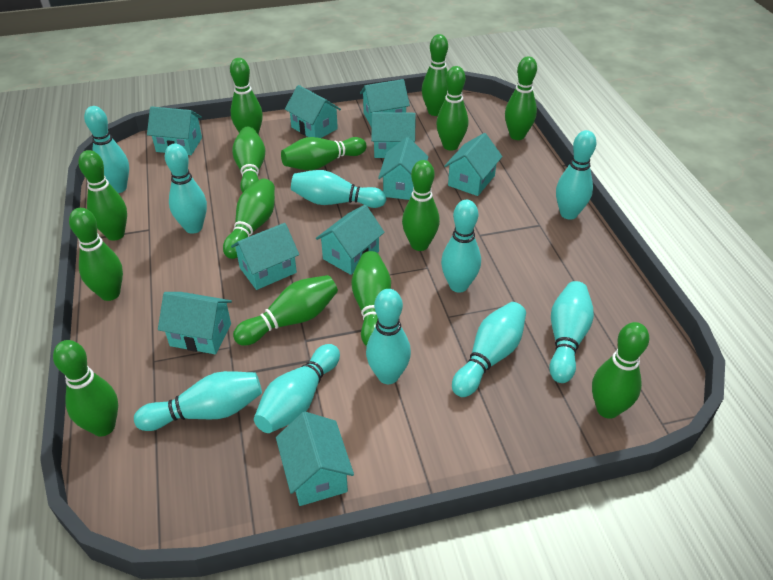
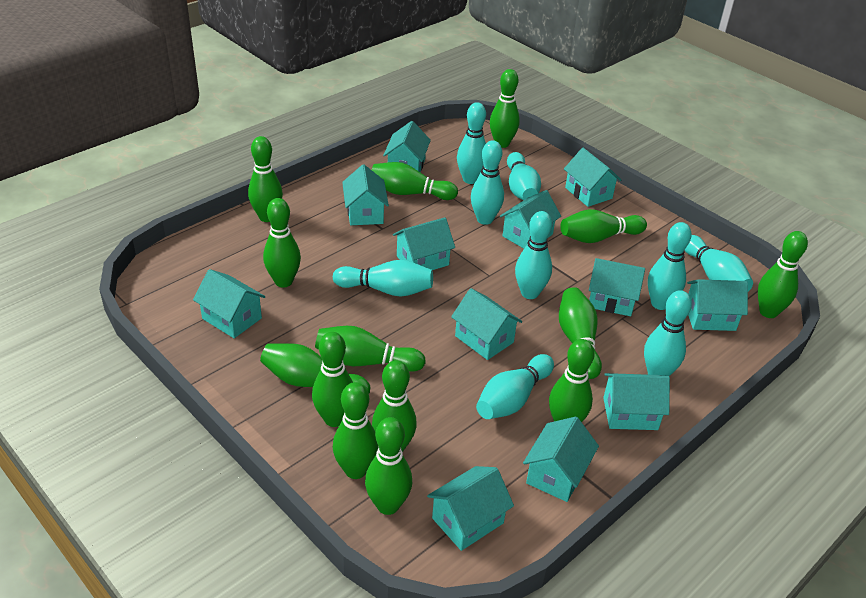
turquoise bowling pin: [84,106,129,193] [134,371,262,431] [165,144,207,234] [254,344,340,433] [291,170,386,208] [366,289,411,384] [441,200,481,292] [452,302,526,397] [549,281,594,383] [556,130,596,220] = 10 -> [333,260,433,297] [457,102,486,184] [471,140,504,225] [476,354,554,419] [507,152,541,200] [515,211,552,299] [644,290,692,376] [648,222,692,310] [684,235,753,291] = 9
turquoise house: [147,106,202,155] [158,292,232,354] [231,223,299,290] [276,412,354,506] [285,85,341,138] [316,205,385,275] [360,79,410,128] [371,112,416,158] [378,137,428,200] [444,133,502,196] = 10 -> [193,269,265,338] [342,164,389,225] [383,121,431,172] [393,217,455,270] [427,466,514,551] [451,288,522,360] [500,190,561,248] [523,416,599,502] [564,148,621,207] [589,258,645,316] [603,373,670,430] [687,279,748,331] = 12

